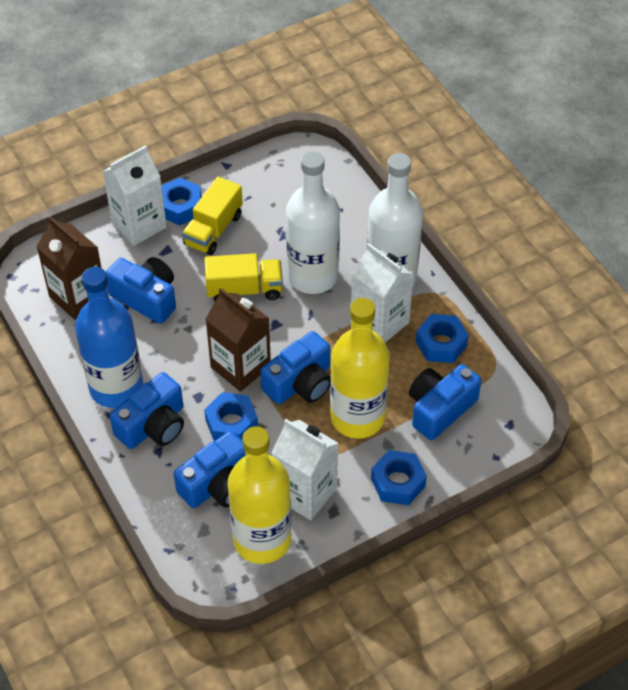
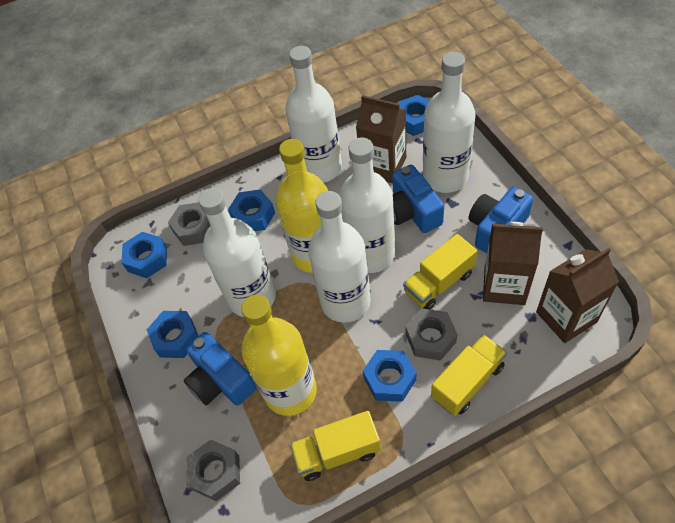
blue bottle: [75,267,143,408] = 1 -> none = 0
blue camera: [106,257,176,324] [110,372,184,449] [174,431,246,508] [261,331,330,405] [409,364,482,440] = 5 -> [184,332,256,406] [392,165,444,233] [469,187,533,253] = 3
blue nut: [162,178,201,226] [204,392,258,441] [371,450,427,505] [416,314,469,363] = 4 -> [121,232,167,278] [147,311,198,358] [228,189,275,231] [363,350,416,402] [398,95,430,136] = 5
brown carton: [36,216,101,320] [205,288,271,392] = 2 -> [356,95,406,183] [483,222,543,305] [536,248,619,343] = 3
grey nut: none = 0 -> [168,202,210,246] [186,440,240,501] [405,308,457,361] = 3
white bottle: [286,151,340,294] [367,153,423,286] = 2 -> [198,188,276,317] [285,46,342,183] [308,191,371,323] [339,137,395,273] [423,52,476,193] = 5
white carton: [103,145,167,246] [271,419,339,521] [350,243,414,343] = 3 -> none = 0
yellow truck: [182,177,243,255] [205,253,283,301] = 2 -> [290,411,381,481] [403,234,477,309] [431,334,507,416] = 3

